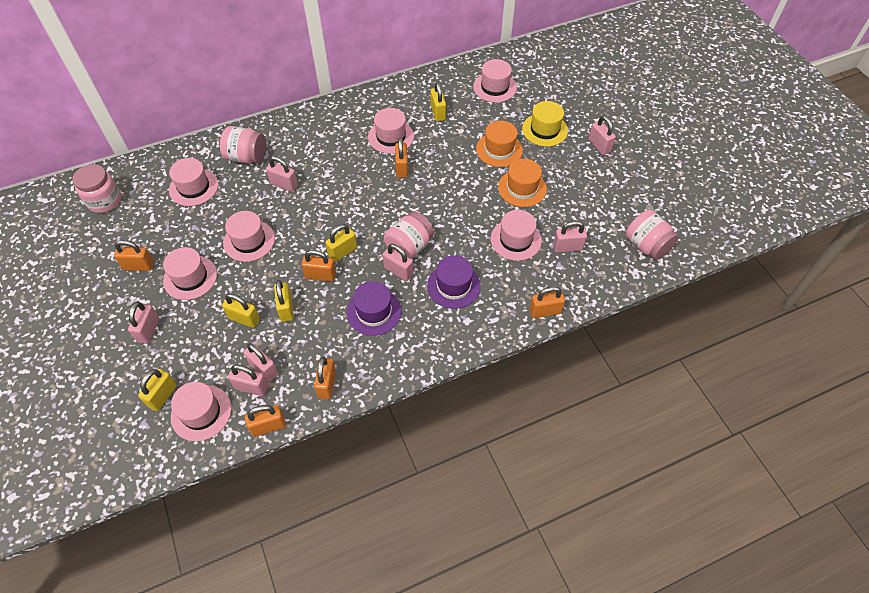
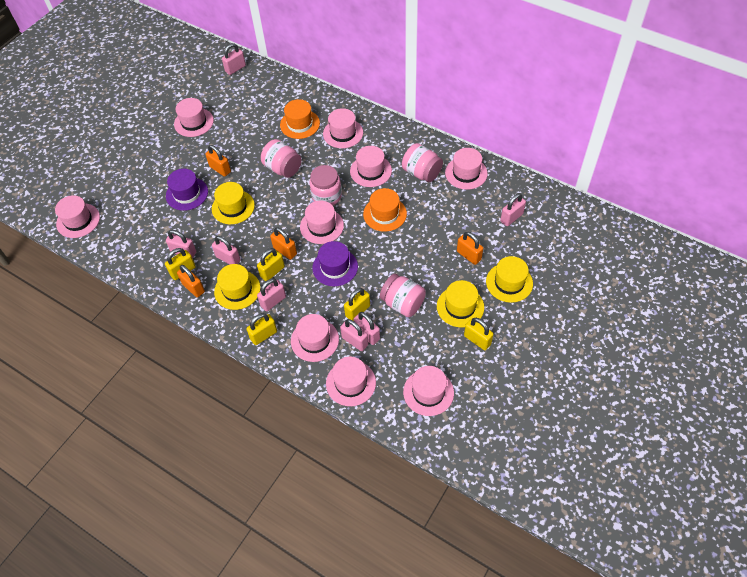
orange padlock: [114,240,154,271] [245,405,286,437] [301,250,336,282] [314,357,336,399] [395,138,408,178] [529,286,565,318] = 6 -> [177,265,205,297] [205,145,231,177] [270,227,297,260] [457,232,483,265] = 4
pink hat: [163,247,217,300] [169,158,218,206] [171,382,231,441] [223,211,275,262] [368,108,414,154] [473,59,517,103] [491,210,542,261] = 7 -> [55,195,100,238] [174,98,214,137] [291,314,339,362] [300,200,344,244] [323,108,363,148] [326,357,376,406] [350,146,392,187] [403,366,454,416] [445,148,488,190] = 9
yellow hat: [522,101,568,146] = 1 -> [212,182,255,224] [214,264,260,310] [437,280,484,327] [486,256,533,303] = 4

